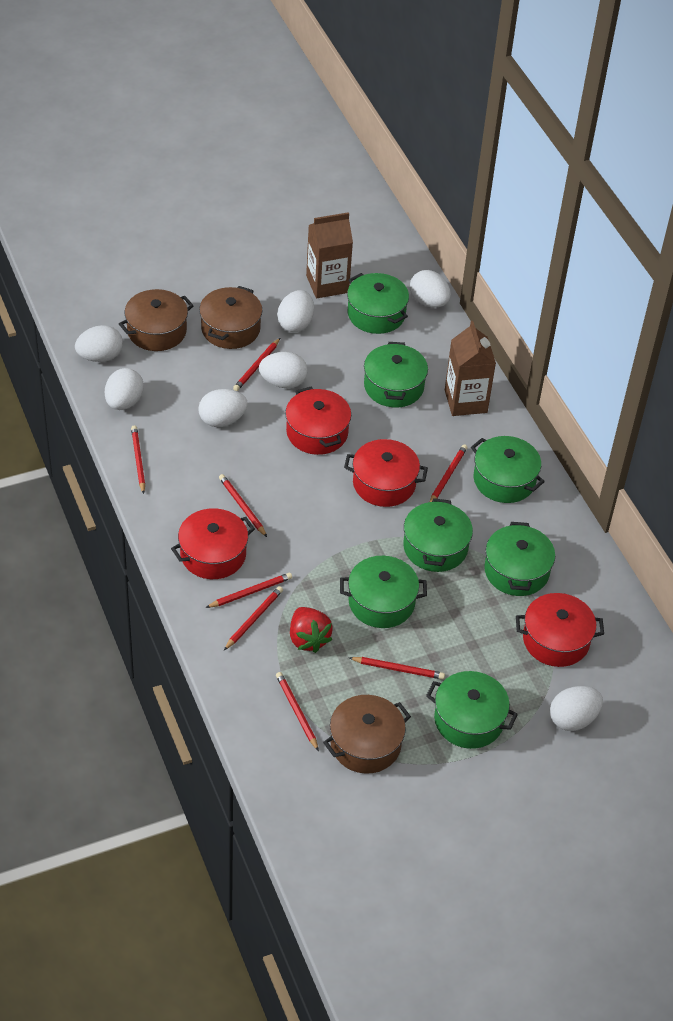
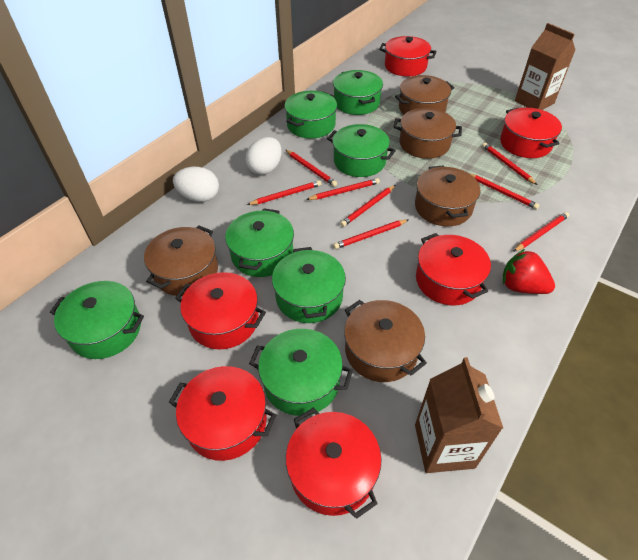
brown pot: [119,289,194,351] [199,286,262,349] [323,695,411,774] = 3 -> [144,225,218,296] [344,300,427,382] [393,108,462,159] [395,75,454,114] [415,165,480,226] = 5
red pot: [171,508,255,579] [285,387,351,455] [344,439,428,507] [516,593,604,667] = 4 -> [169,366,276,461] [175,272,266,350] [286,408,382,519] [379,36,436,76] [416,233,491,305] [500,108,562,158] = 6
white egg: [75,325,123,362] [105,368,144,410] [198,389,248,427] [259,352,307,388] [277,290,314,332] [410,270,451,308] [550,686,603,731] = 7 -> [173,167,219,202] [246,137,282,175] = 2

